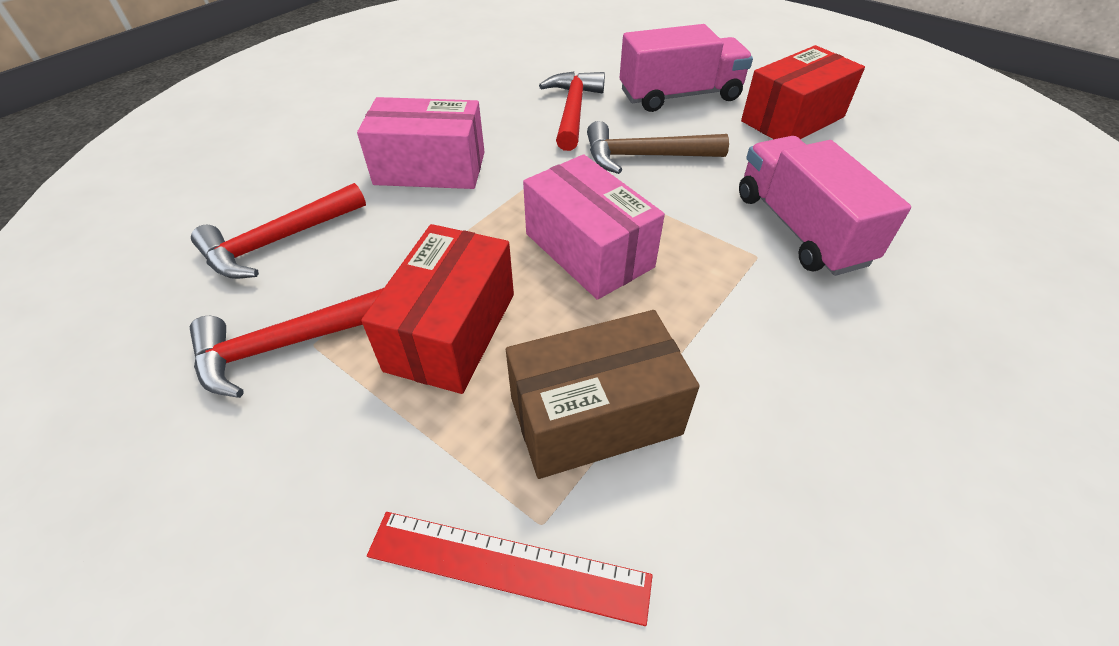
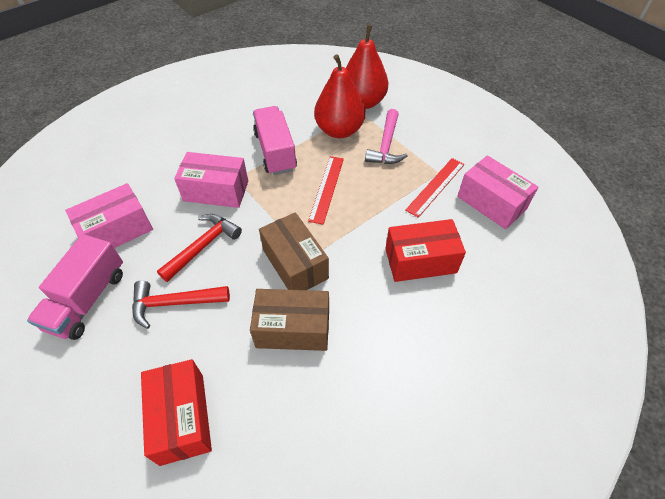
brown box: [506,310,700,479] = 1 -> [250,289,329,351] [259,212,329,290] = 2
brown hammer: [587,121,729,174] = 1 -> none = 0
pink box: [357,97,485,189] [523,154,665,300] = 2 -> [65,183,153,248] [174,152,248,208] [457,155,538,229] = 3
pink hammer: none = 0 -> [365,109,407,164] = 1
red hammer: [190,288,384,398] [191,183,366,279] [539,71,605,151] = 3 -> [132,281,230,329] [157,214,242,282] = 2
red pear: none = 0 -> [314,54,365,138] [346,25,389,109] = 2
red ruler: [367,512,653,626] = 1 -> [308,156,344,225] [405,158,465,218] = 2

